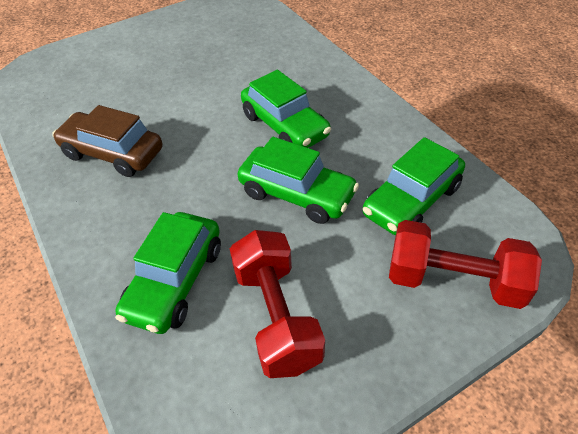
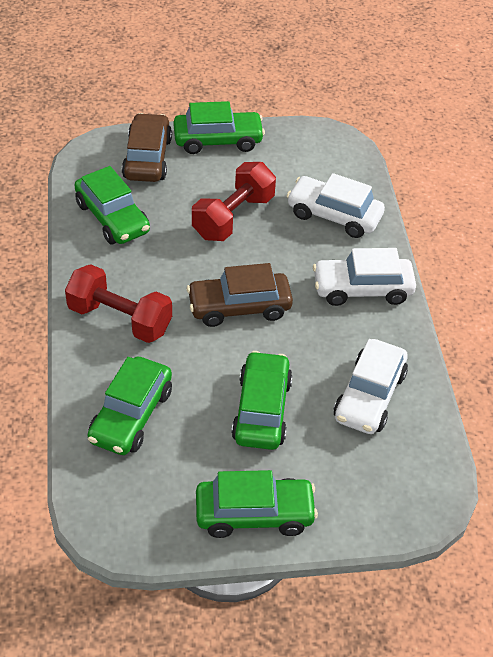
brown car: [52,105,162,177] = 1 -> [122,113,172,182] [187,263,293,327] = 2
green car: [115,212,221,334] [238,137,359,224] [241,70,331,148] [363,137,465,235] = 4 -> [74,166,150,244] [88,356,172,455] [173,101,265,154] [196,470,318,538] [231,351,293,450] = 5
white car: none = 0 -> [287,173,385,238] [313,248,416,306] [334,339,408,434] = 3

